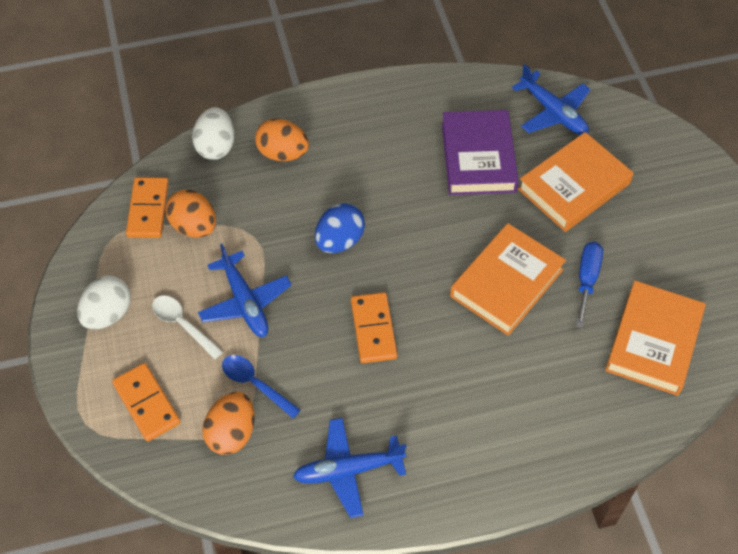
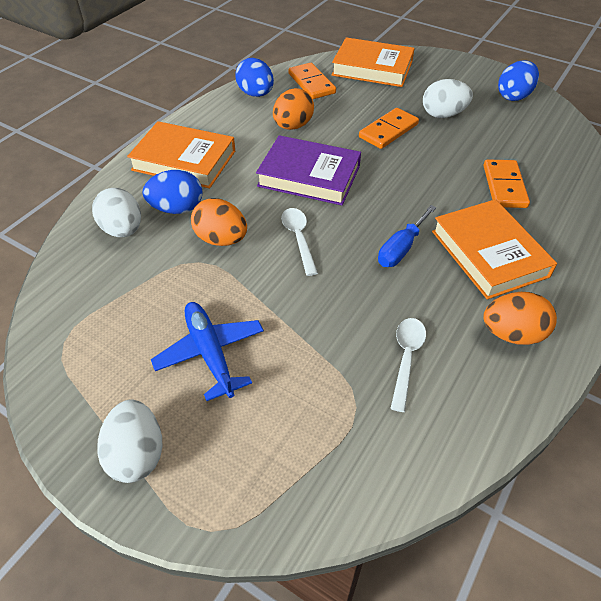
blue egg: [315,203,365,253] = 1 -> [142,170,203,214] [235,58,274,97] [498,60,539,101] = 3
blue plane: [198,244,292,337] [293,418,406,518] [512,64,591,135] = 3 -> [151,302,264,401] = 1
blue spoon: [222,355,300,418] = 1 -> none = 0
white egg: [77,276,131,329] [192,107,235,160] = 2 -> [92,188,141,237] [97,399,162,483] [423,79,473,118] = 3
white spoon: [152,296,223,359] = 1 -> [281,208,318,276] [390,318,426,412] = 2

